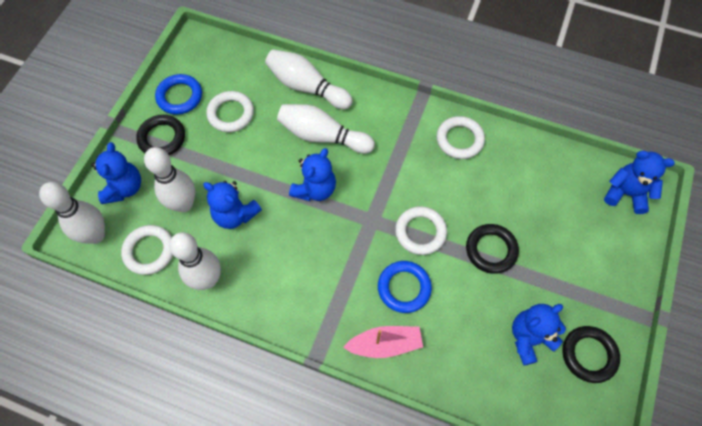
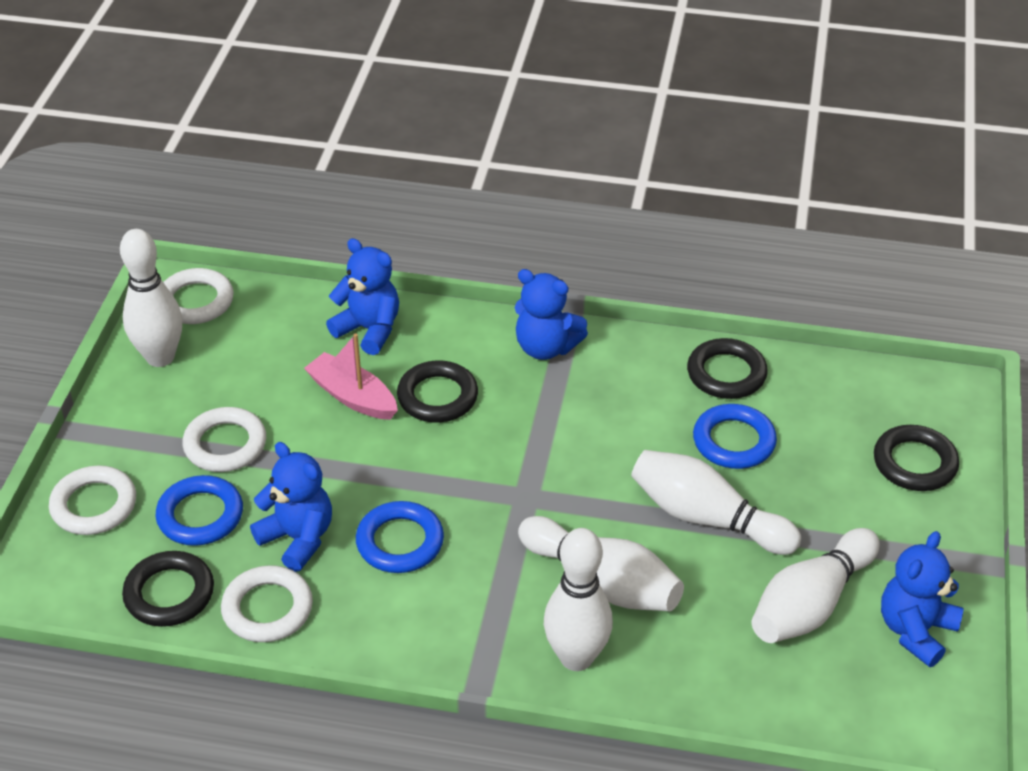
black ring: [136,115,185,155] [466,224,519,274] [562,326,620,383] = 3 -> [122,551,214,627] [397,360,478,422] [687,338,768,399] [874,425,959,491] = 4
blue ring: [155,74,202,115] [378,261,432,313] = 2 -> [156,475,243,546] [356,501,444,573] [693,404,777,469] = 3
blue teddy bear: [91,142,141,204] [203,181,262,229] [289,148,336,201] [512,304,566,366] [604,151,675,214] = 5 -> [250,442,332,572] [326,238,399,355] [515,269,588,360] [881,531,964,667] = 4

